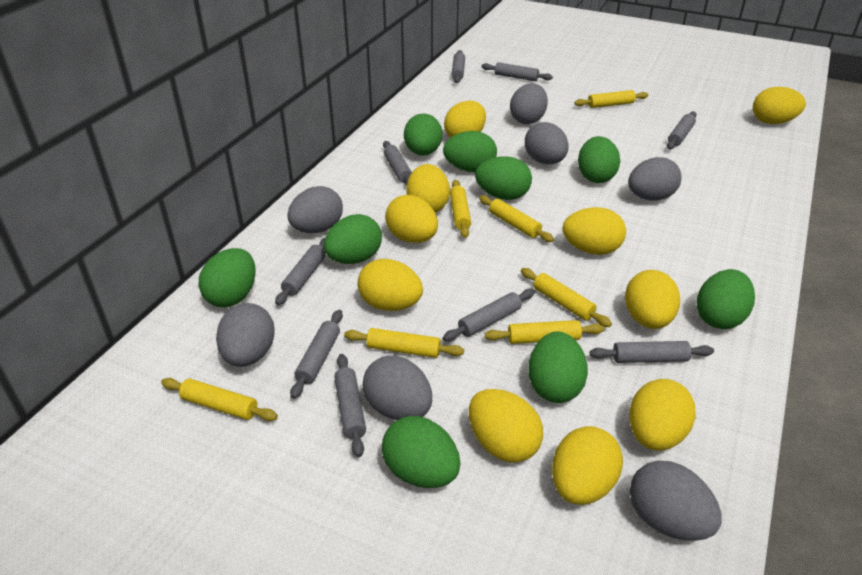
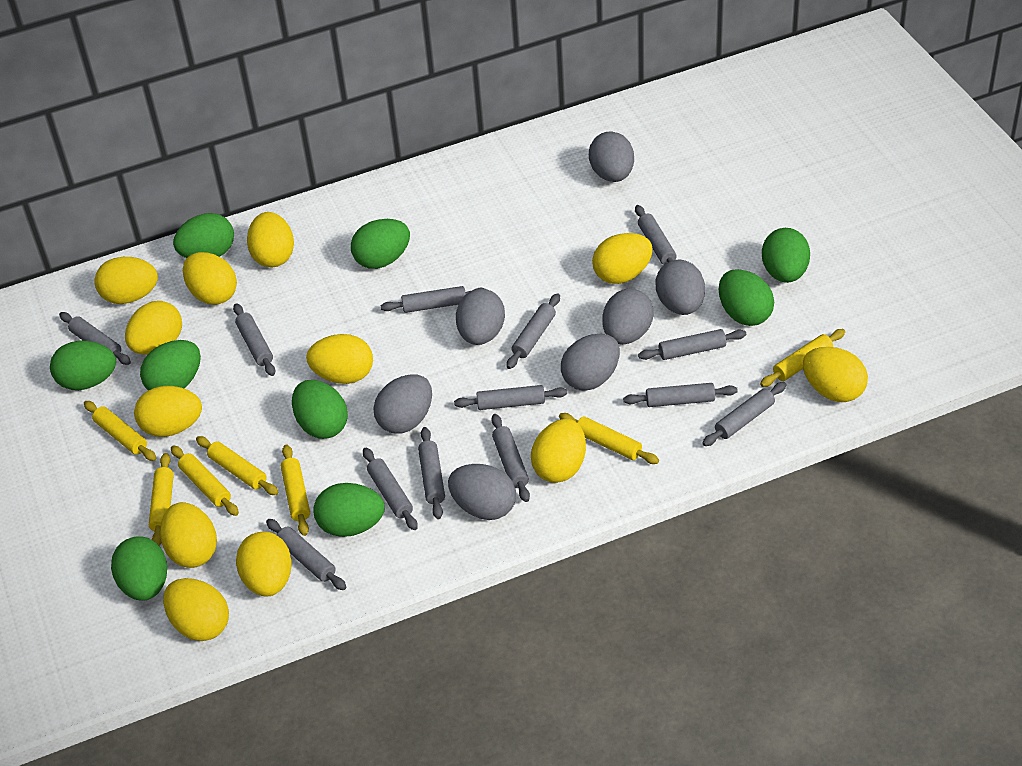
grey rolling pin: [275,238,326,305] [290,310,343,399] [334,354,366,457] [383,141,412,186] [443,289,535,341] [451,50,465,83] [482,62,553,81] [590,341,714,363] [667,111,696,149] = 9 -> [59,312,131,365] [233,303,275,376] [266,519,346,590] [363,448,418,530] [380,286,485,313] [418,427,445,519] [454,385,567,410] [491,414,530,502] [506,293,560,369] [623,383,738,407] [635,205,677,265] [638,329,746,360] [702,382,787,446] = 13
yellow egg: [358,259,423,311] [385,195,438,243] [406,164,450,213] [444,101,486,138] [469,389,543,463] [552,426,623,505] [563,207,626,255] [625,270,680,329] [629,379,696,451] [753,87,806,124] = 10 -> [94,257,158,304] [125,301,182,354] [134,386,202,437] [160,502,217,568] [163,578,229,641] [183,252,237,305] [236,532,292,597] [247,212,294,267] [306,334,373,384] [531,419,586,483] [592,233,652,284] [803,347,868,402] = 12

